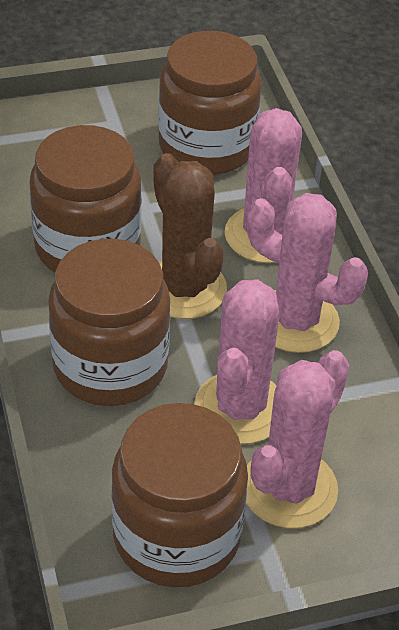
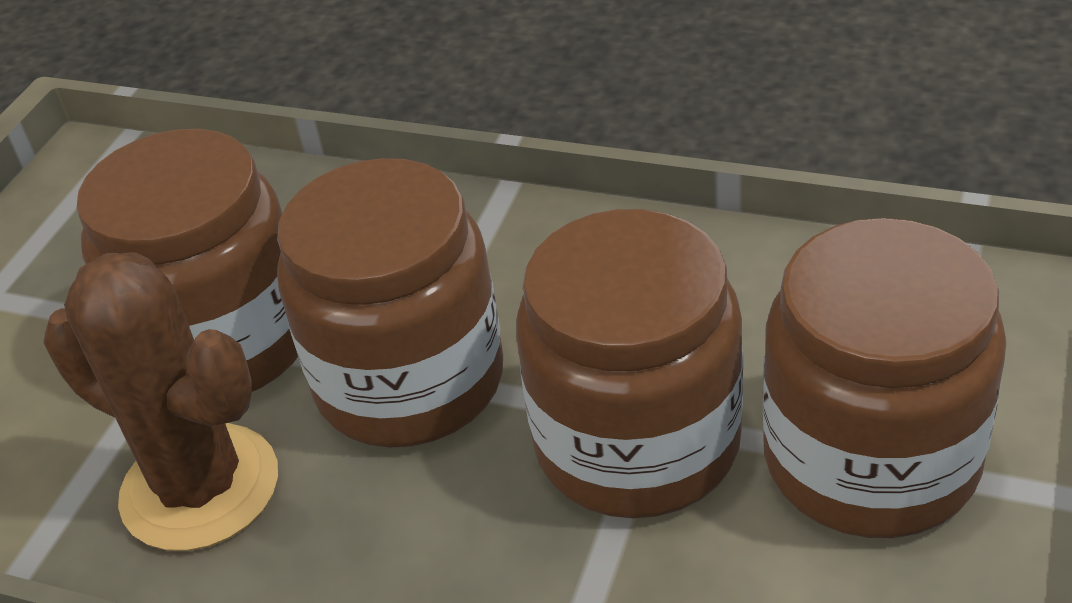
pink cactus: [194,280,280,444] [224,108,302,263] [246,193,368,353] [246,350,349,528] = 4 -> none = 0

